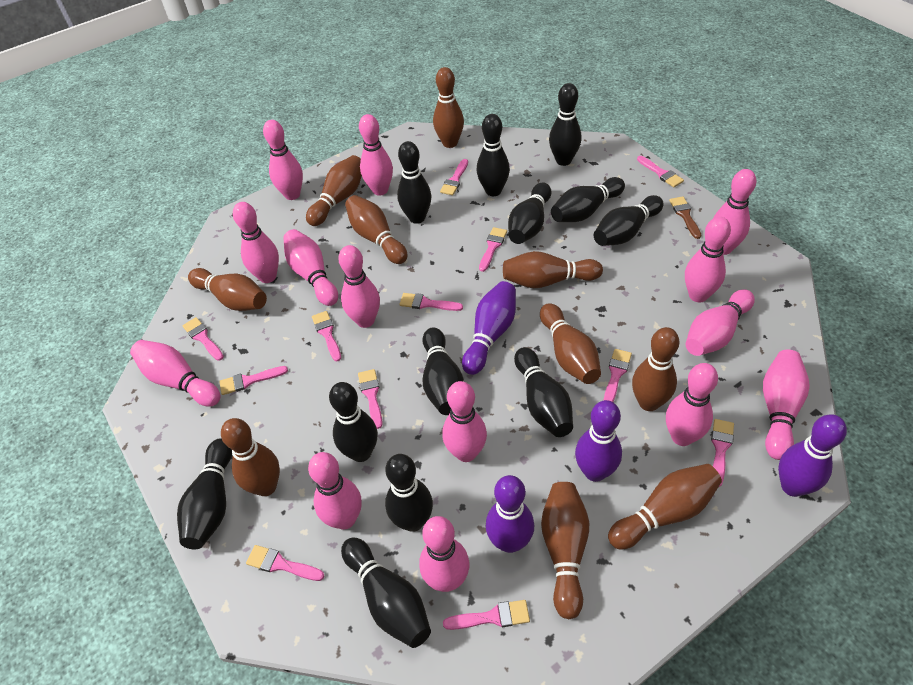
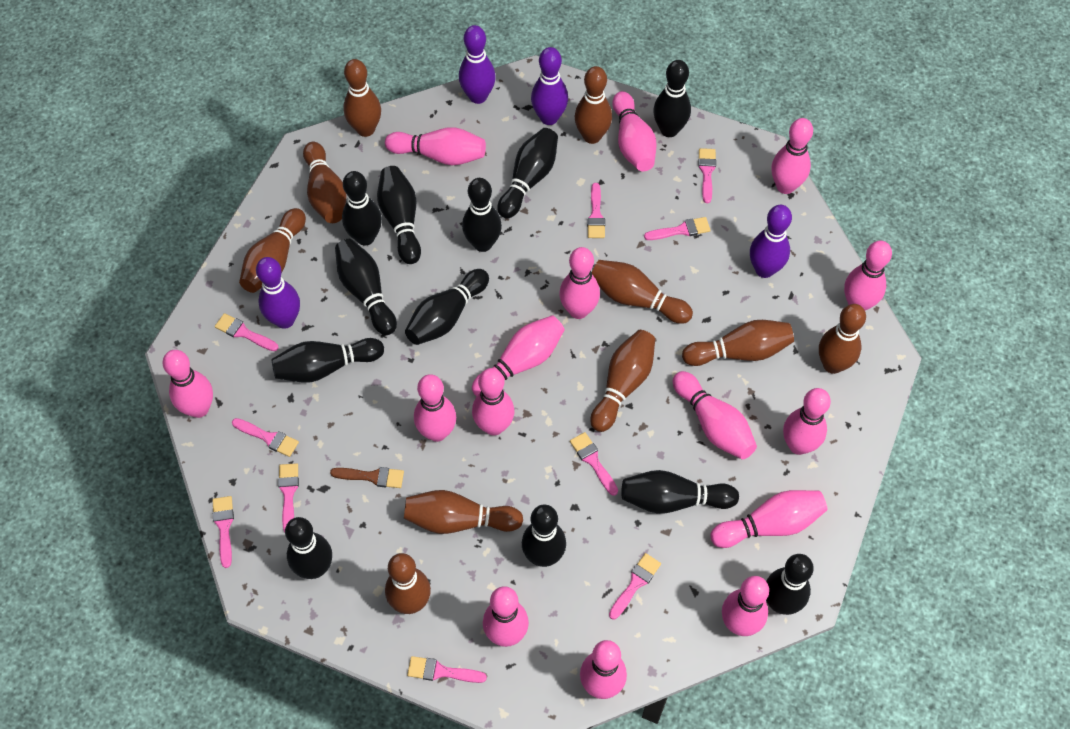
pink bowling pin: [130,340,221,407] [233,202,279,283] [263,120,303,200] [283,229,338,306] [308,452,362,530] [338,245,380,328] [359,114,393,196] [419,516,469,592] [442,381,487,462] [666,363,718,446] [685,217,731,302] [685,289,755,356] [713,169,756,255] [763,350,810,460] = 14 -> [163,350,213,418] [385,127,486,165] [414,374,456,442] [472,315,565,396] [472,368,514,436] [483,586,529,647] [559,247,600,319] [580,640,627,699] [612,91,657,171] [673,371,757,459] [710,490,827,548] [722,576,769,636] [771,118,813,194] [783,388,831,455] [844,241,892,311] = 15
pink brush: [182,317,224,361] [219,366,288,395] [246,545,324,581] [312,311,341,361] [358,369,383,429] [399,293,463,311] [440,159,468,195] [443,600,530,630] [479,227,507,272] [603,349,632,402] [637,156,684,187] [711,419,734,487] = 12 -> [213,496,234,568] [215,313,279,351] [232,418,299,457] [278,463,299,532] [407,656,487,683] [570,432,618,496] [587,183,605,238] [609,553,661,620] [644,217,711,240] [698,148,716,203] = 10

